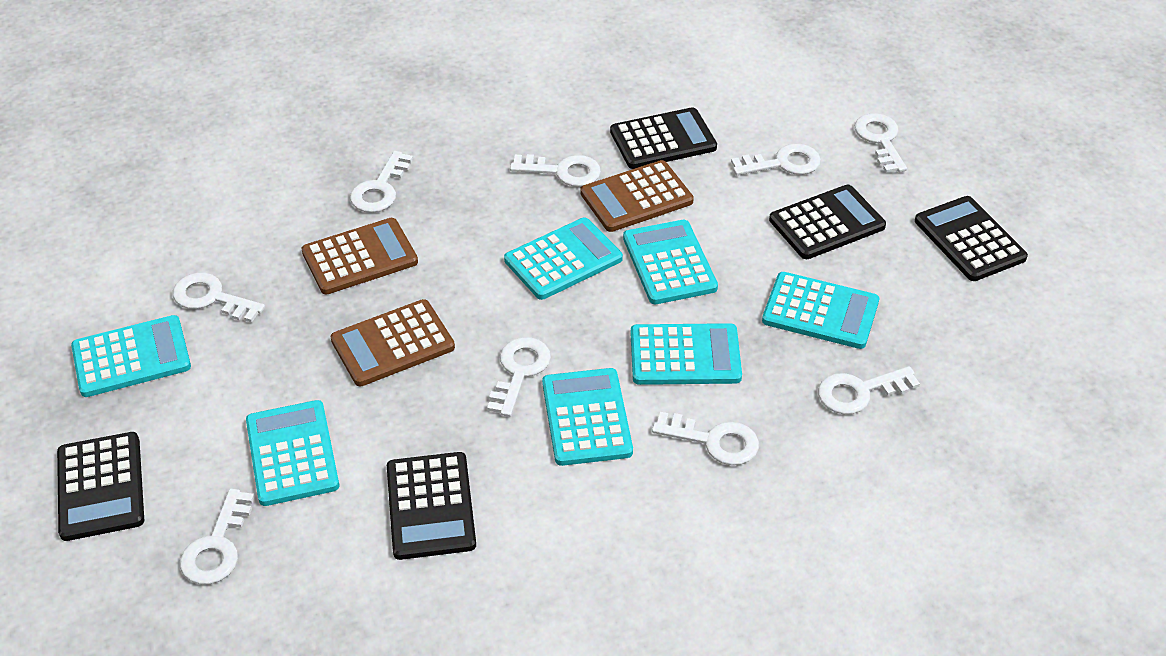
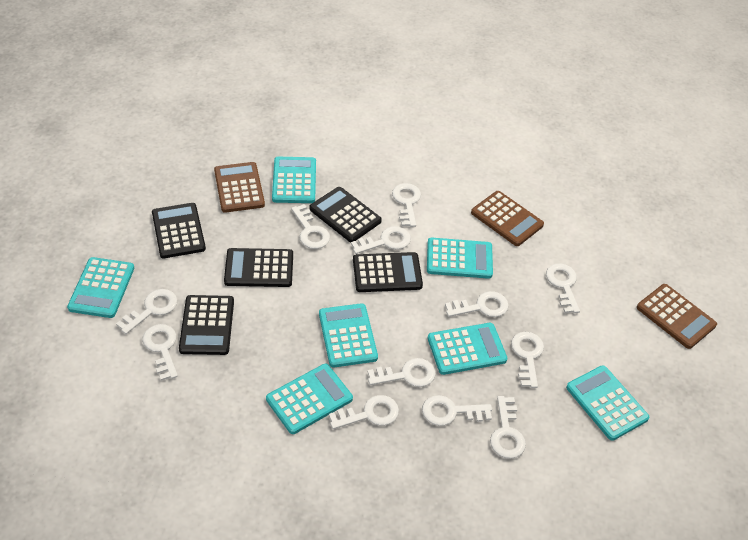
white key: [173,273,265,323] [180,489,255,584] [350,151,413,213] [487,337,551,417] [510,154,601,187] [652,412,759,465] [731,144,821,175] [818,366,920,414] [854,113,907,173] = 9 -> [116,289,177,334] [142,324,178,381] [291,204,330,249] [329,395,399,429] [351,226,411,254] [368,358,436,387] [392,183,421,227] [422,395,492,426] [445,291,509,317] [490,396,526,459] [511,332,544,388] [546,264,580,313] = 12

